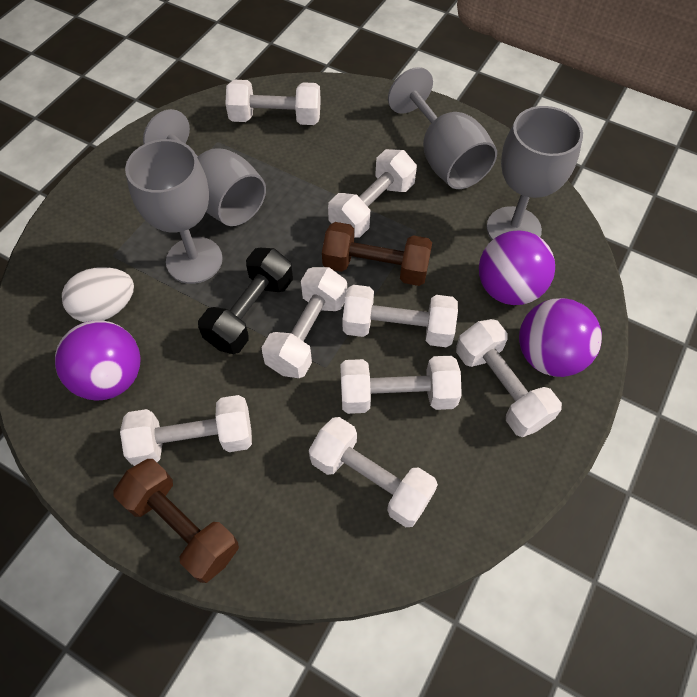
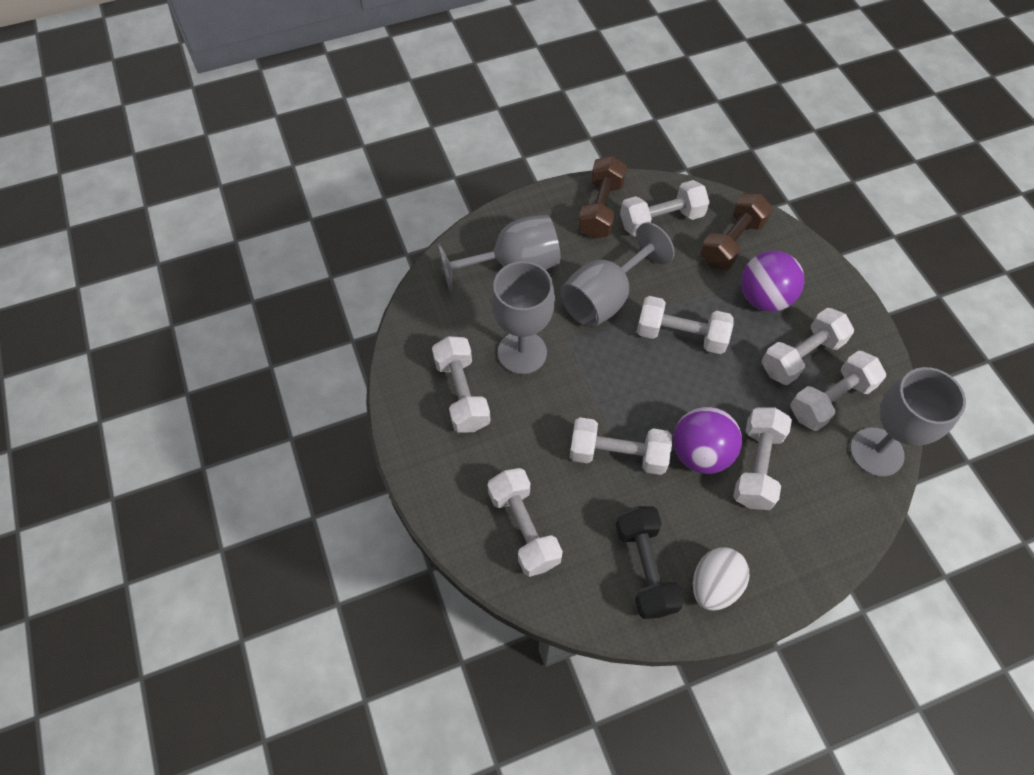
purple ball: [55,321,141,401] [479,230,555,305] [519,298,602,377] = 3 -> [673,407,742,474] [741,251,804,312] = 2

